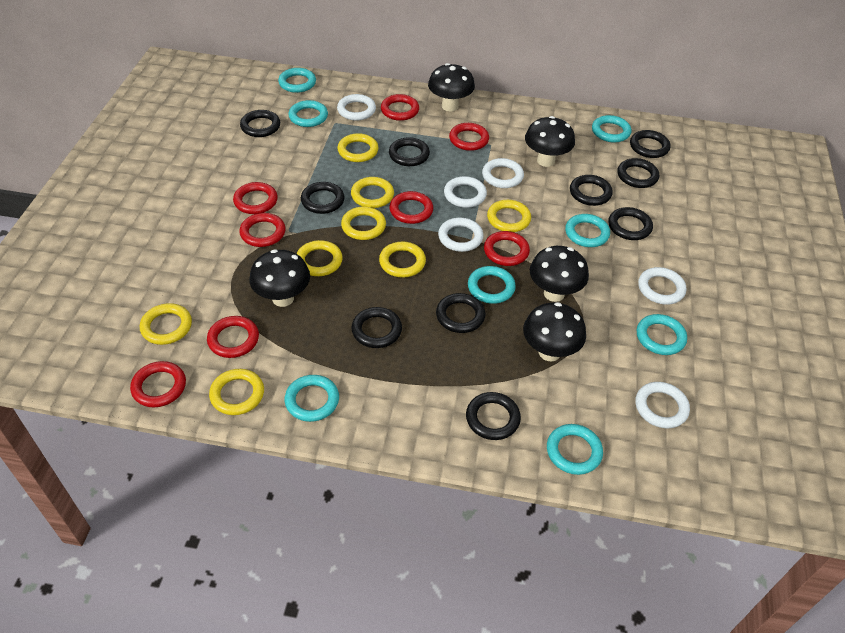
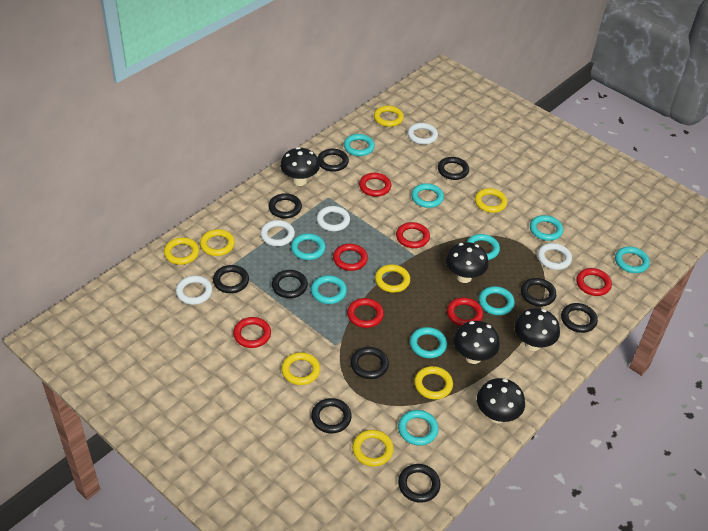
red ring: [130,361,186,407] [207,316,259,358] [233,182,278,214] [239,213,286,247] [381,94,419,121] [389,191,433,224] [449,123,489,151] [484,231,530,266] = 8 -> [233,317,271,348] [333,244,368,271] [347,298,384,328] [359,173,391,197] [396,222,430,248] [447,297,483,326] [576,268,612,296] = 7
turquoise ring: [278,68,316,93] [285,375,339,422] [289,100,328,127] [468,266,516,304] [547,424,603,475] [565,214,610,247] [592,115,631,142] [637,314,687,355] = 8 -> [291,233,326,260] [311,275,347,304] [344,134,375,156] [398,410,439,446] [410,327,447,358] [411,183,444,208] [467,234,500,260] [479,286,515,315] [530,215,563,241] [615,246,650,273] = 10
white ring: [337,94,376,120] [438,218,484,252] [444,176,487,208] [482,158,524,188] [635,382,690,428] [638,267,686,305] = 6 -> [176,276,213,305] [260,220,295,246] [317,206,350,231] [408,123,438,145] [537,243,572,270] = 5

